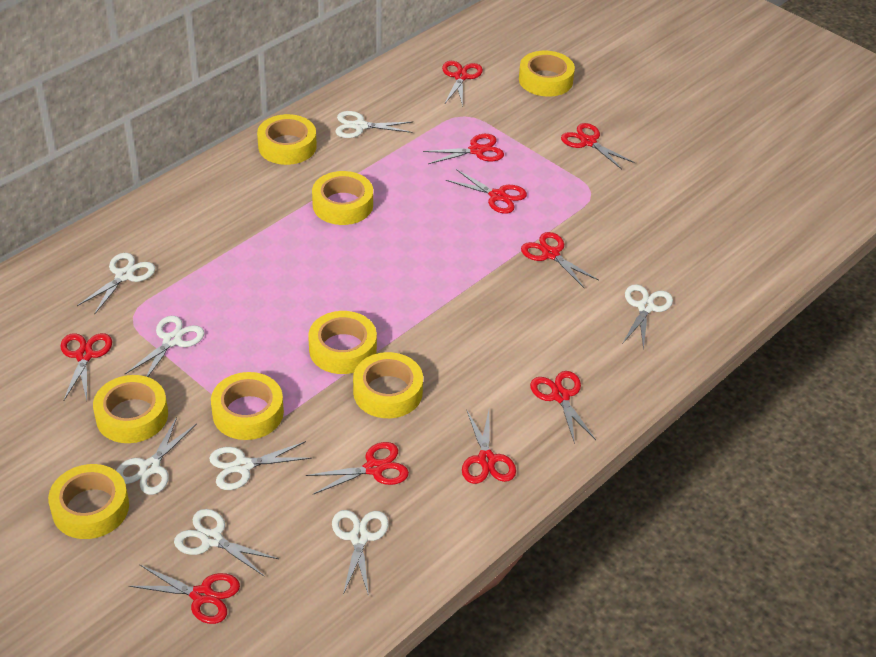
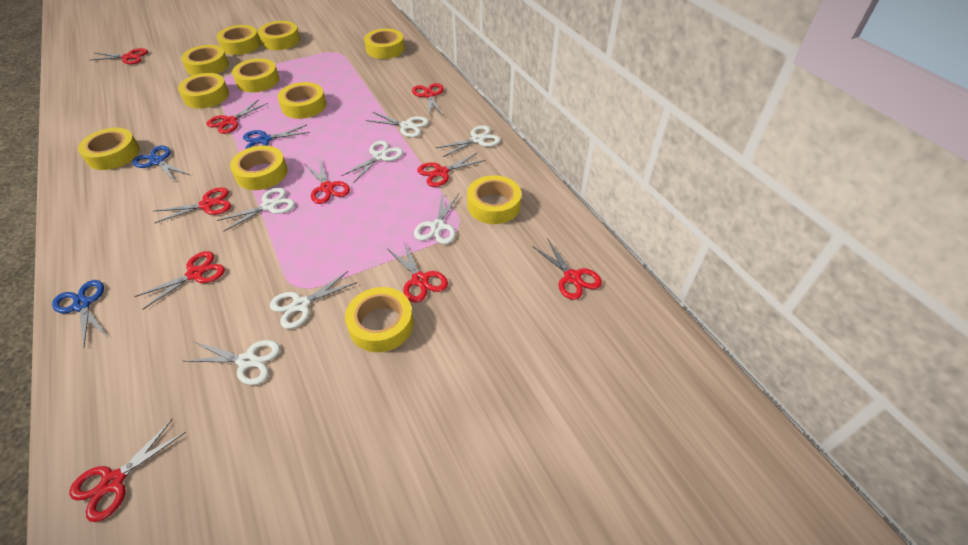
blue scissors: none = 0 -> [52,280,107,347] [132,146,190,183] [243,125,310,149] = 3
white scissors: [77,253,155,315] [116,417,197,495] [125,316,204,377] [174,509,279,577] [209,441,312,490] [332,510,389,596] [335,111,412,138] [622,284,673,350] = 8 -> [185,340,280,385] [217,188,295,232] [270,271,357,329] [341,141,403,183] [366,112,429,137] [414,193,459,244] [436,125,501,157] = 7
yellow tape: [48,464,129,539] [93,375,168,443] [211,372,284,440] [257,114,317,165] [308,311,377,374] [312,171,373,225] [353,352,423,418] [519,51,575,97] = 8 -> [78,128,140,170] [178,73,229,108] [181,45,229,76] [217,25,261,55] [230,145,288,190] [232,58,279,92] [258,21,300,50] [278,82,326,119] [345,287,414,352] [364,28,405,59] [467,175,521,224] = 11

